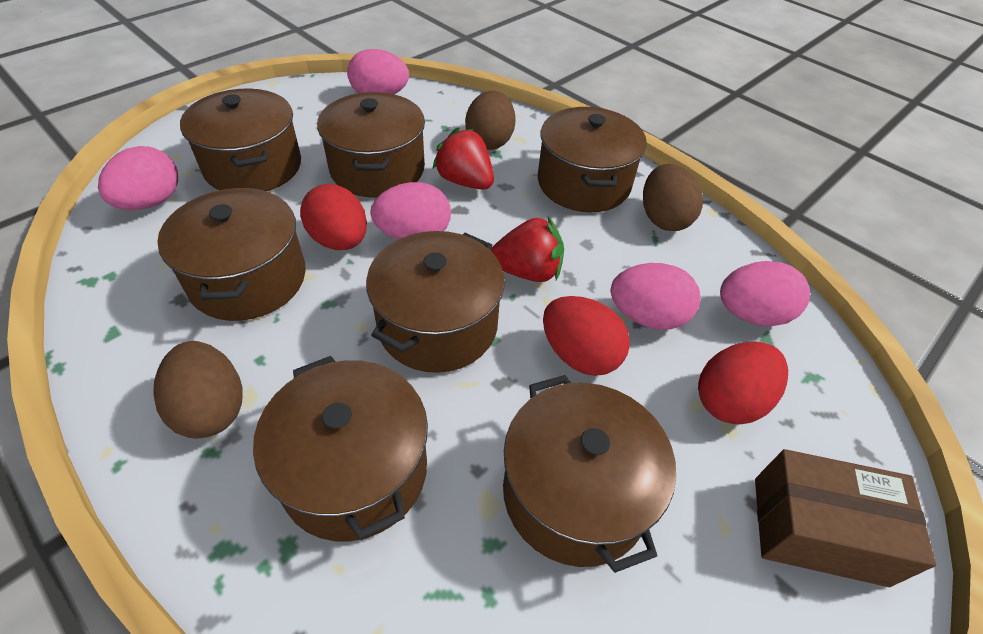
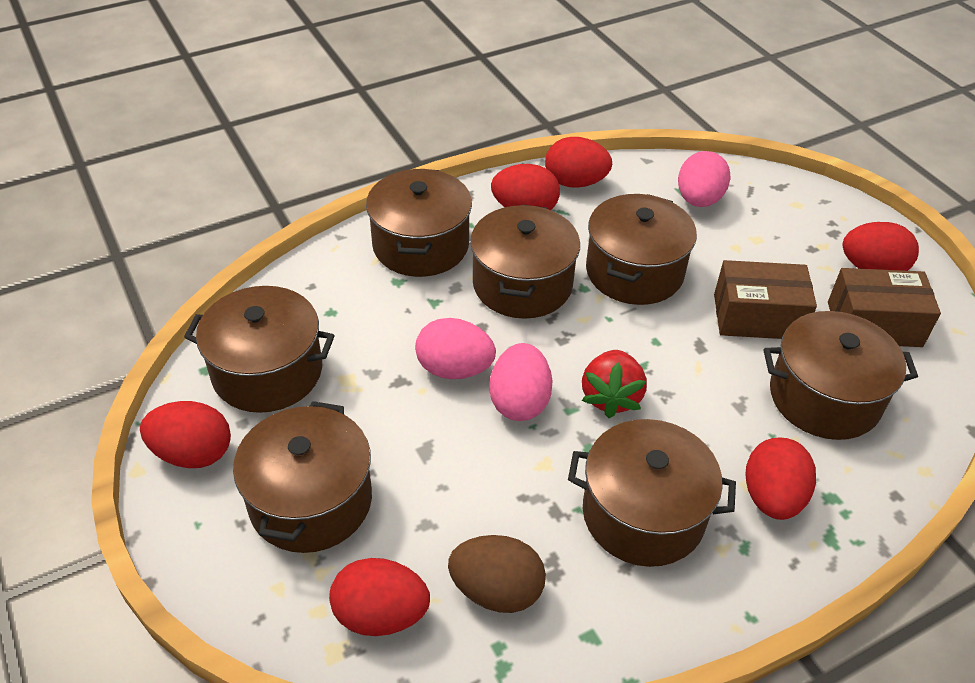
brown box: [755,449,936,587] = 1 -> [714,260,817,339] [828,268,941,347] = 2
brown egg: [153,341,242,439] [465,91,516,150] [643,164,703,231] = 3 -> [448,535,546,613] = 1
pink egg: [98,146,178,210] [347,49,409,94] [370,182,451,239] [611,263,700,330] [720,261,810,326] = 5 -> [415,318,496,379] [489,343,552,421] [678,151,731,207] = 3
red egg: [300,184,367,250] [543,296,630,376] [698,341,788,424] = 3 -> [140,401,231,468] [329,558,430,636] [491,164,560,210] [545,137,612,188] [746,437,816,520] [843,222,919,271] = 6
red strawberry: [433,127,494,190] [491,217,564,282] = 2 -> [582,350,647,418] = 1

